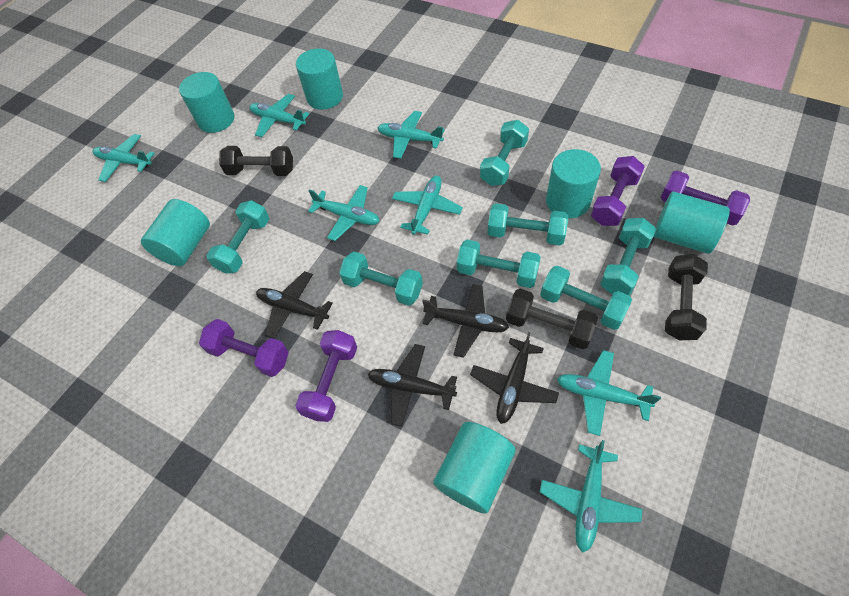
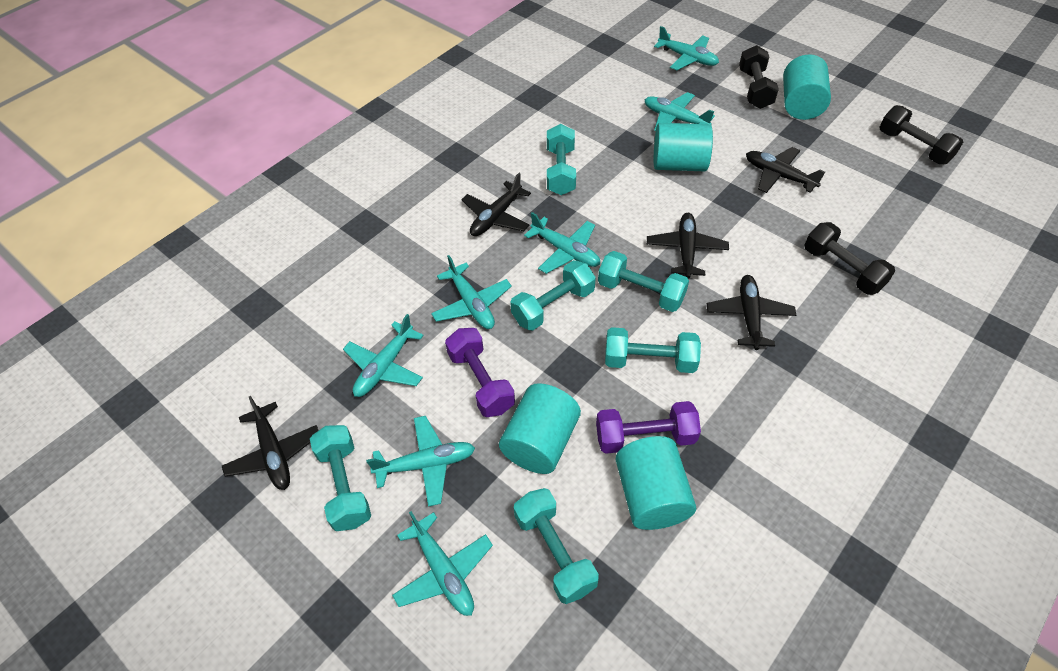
black plane: [256,271,333,339] [368,344,457,427] [422,284,509,358] [470,332,559,424] = 4 -> [222,396,319,490] [461,173,531,236] [647,213,729,278] [707,275,796,350] [746,147,825,193] = 5
purple dumbbell: [199,319,289,377] [295,330,357,422] [591,156,645,226] [660,170,750,226] = 4 -> [445,328,515,417] [596,401,701,454] = 2
turquoise cylinder: [141,199,210,266] [179,72,235,133] [296,49,343,110] [433,422,516,514] [546,149,601,218] [654,191,730,254] = 6 -> [499,383,581,474] [615,436,696,530] [654,123,713,171] [783,54,831,120] = 4
turquoise dumbbell: [206,200,269,274] [339,252,423,306] [457,240,541,288] [480,120,529,186] [488,203,568,245] [540,266,632,330] [600,218,656,295] = 7 -> [310,425,371,531] [510,260,596,331] [514,488,599,604] [547,124,576,195] [598,251,689,312] [605,327,701,373] = 6

